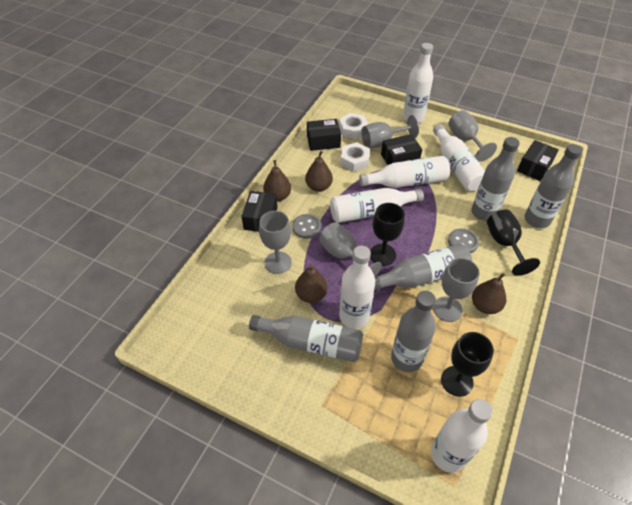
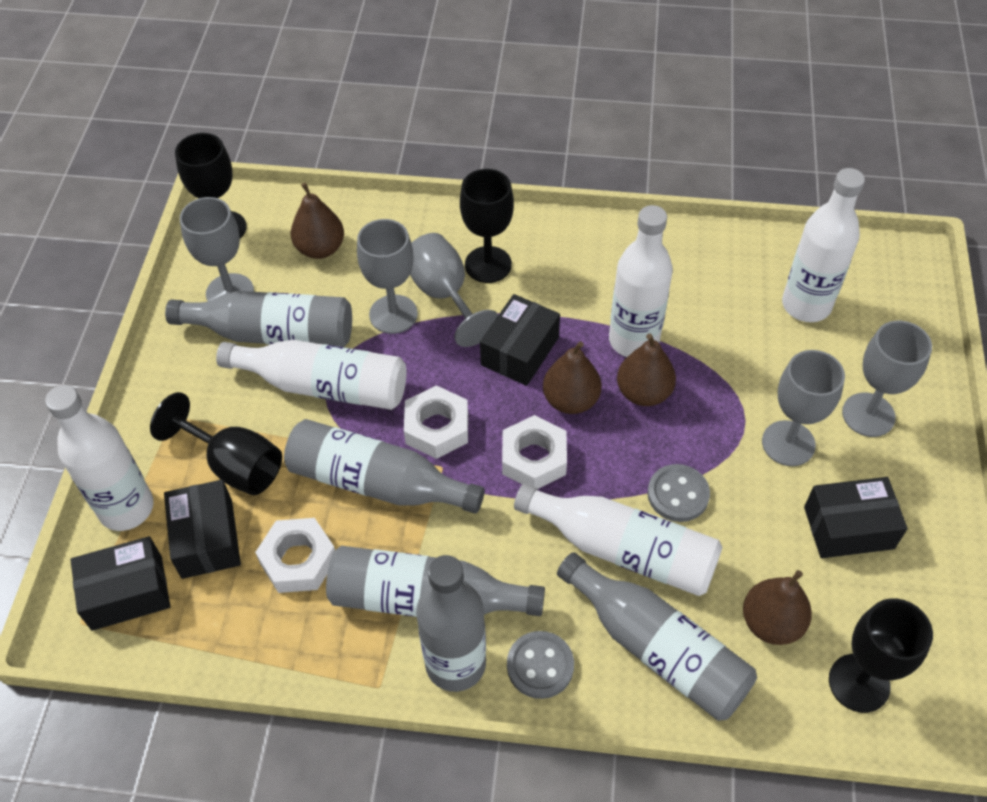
black goblet: [370,203,404,266] [441,332,494,397] [487,210,540,276] = 3 -> [150,392,282,495] [175,133,247,239] [460,169,514,283] [829,598,933,713] = 4
white bottle: [330,188,424,223] [339,245,375,329] [359,156,450,188] [403,43,433,123] [431,399,493,473] [433,124,485,191] = 6 -> [45,385,154,531] [216,340,407,410] [514,484,723,596] [609,205,673,357] [782,168,865,322] = 5
white nut: [339,113,368,139] [340,142,370,172] = 2 -> [255,518,335,593] [404,385,468,459] [502,415,567,489] = 3

